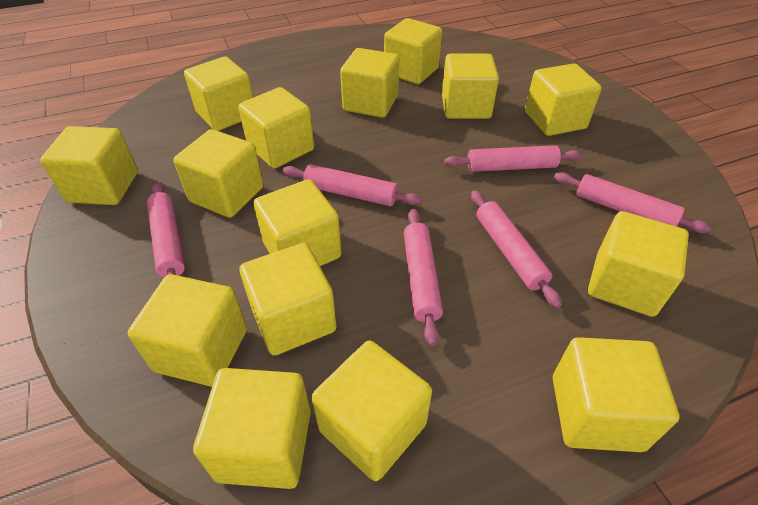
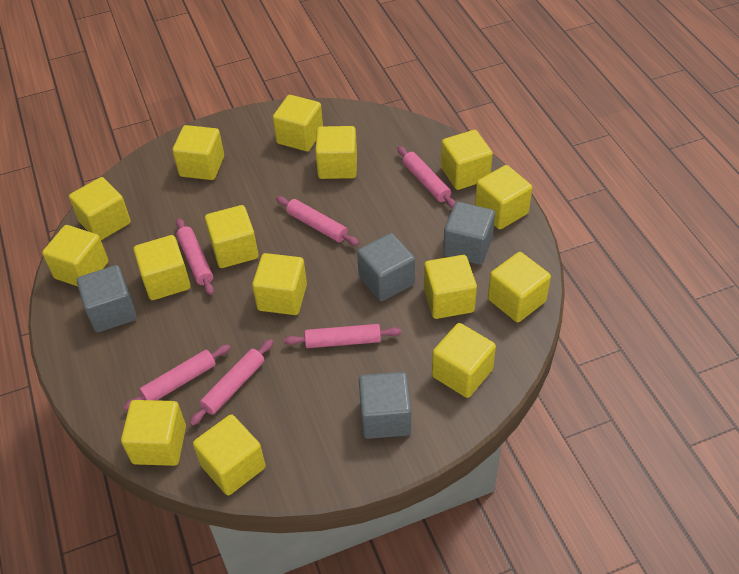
grey cube: none = 0 -> [77,265,137,333] [357,233,415,301] [359,372,411,439] [443,202,495,265] = 4

